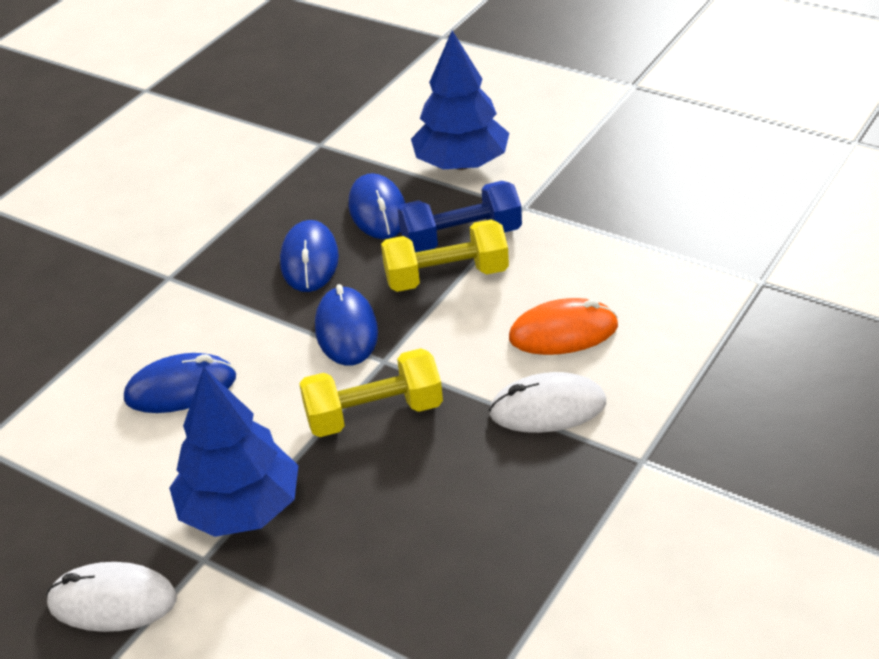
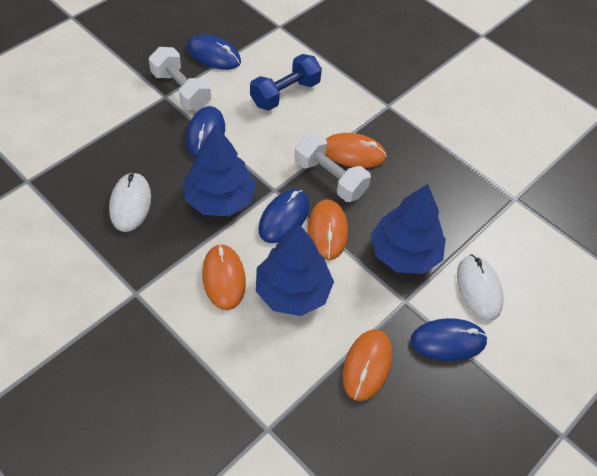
blue tree: [169,367,298,537] [411,30,509,170] = 2 -> [184,125,256,216] [256,224,334,316] [371,184,446,274] = 3
orange mouse: [509,298,618,355] = 1 -> [202,244,246,310] [307,199,348,260] [325,133,387,168] [342,329,392,401] = 4
white dumbbell: none = 0 -> [149,47,211,110] [294,133,371,202] = 2
yellow dumbbell: [299,348,443,437] [381,219,509,292] = 2 -> none = 0

